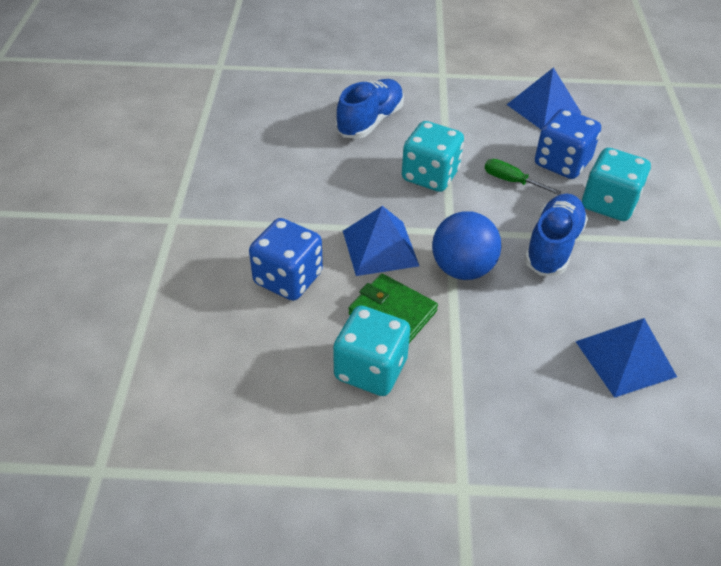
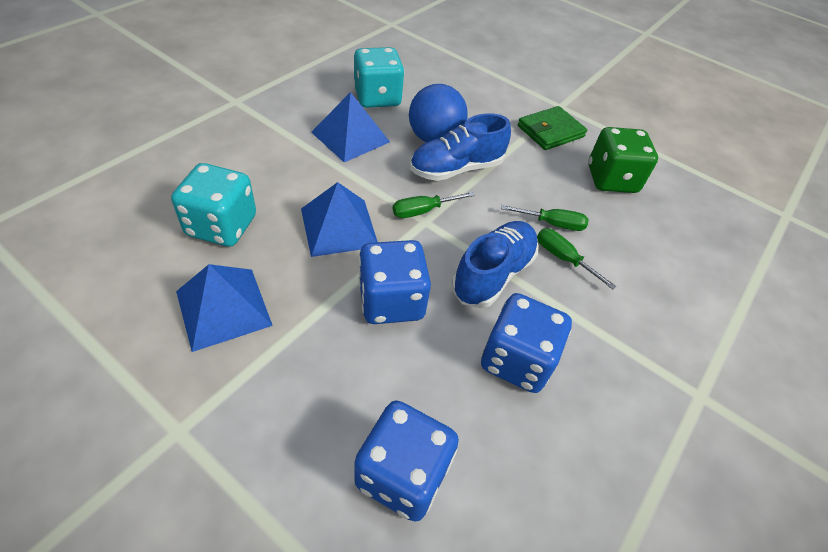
blue dice: [249,218,323,301] [535,109,601,179] = 2 -> [355,400,459,522] [359,240,431,324] [481,293,572,393] = 3
green dice: none = 0 -> [588,127,658,193] = 1
green screwdriver: [484,159,561,195] = 1 -> [393,192,475,218] [501,205,589,231] [537,228,617,290] = 3
turquoise dice: [333,305,410,396] [402,121,464,192] [582,148,651,221] = 3 -> [171,163,256,247] [353,47,404,108] = 2

